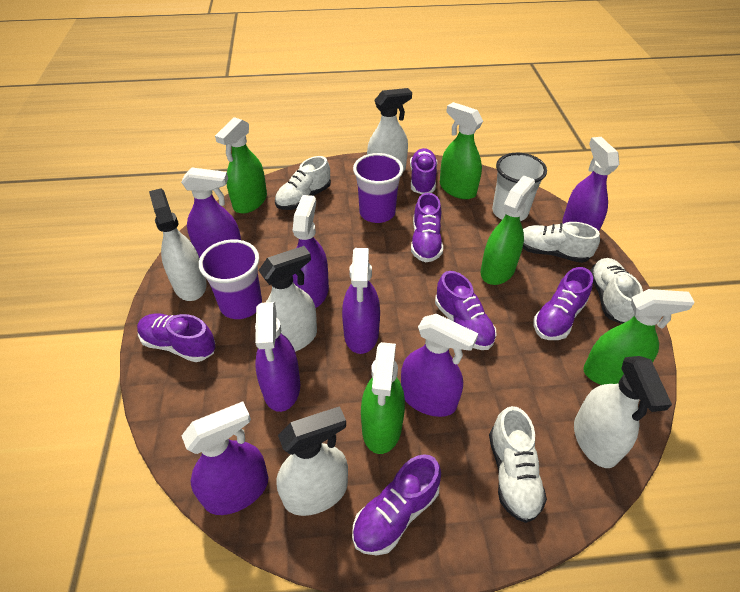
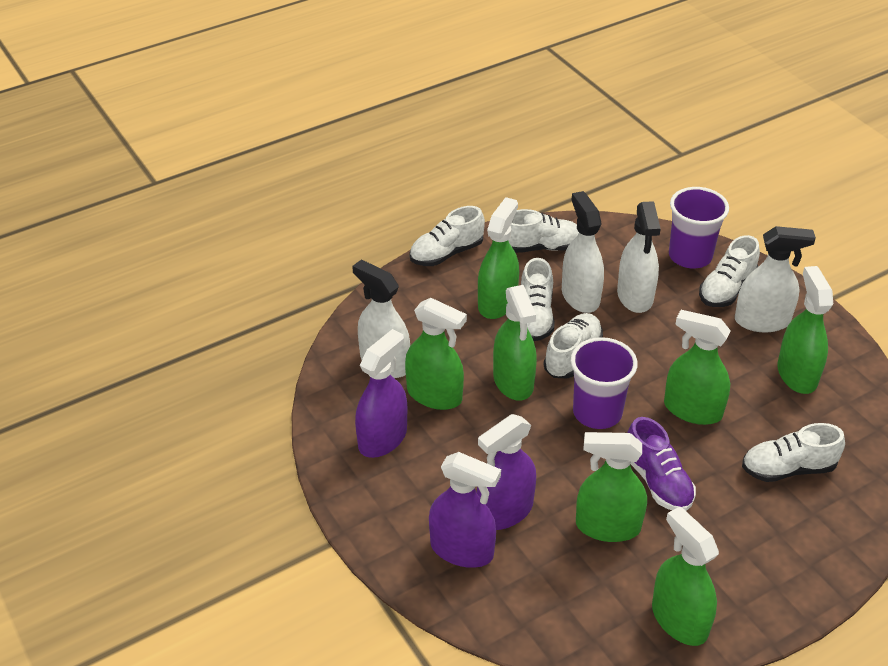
green spray bottle: [215,117,267,213] [361,342,405,454] [440,102,483,199] [480,176,535,285] [583,289,695,385] = 5 -> [405,298,467,410] [478,197,519,319] [493,285,537,401] [576,432,647,542] [652,507,719,646] [664,310,731,425] [777,266,833,394] = 7
purple shoe: [137,313,215,362] [352,454,441,556] [410,148,437,194] [411,193,443,262] [435,271,496,350] [533,267,593,340] = 6 -> [627,417,696,511] = 1
purple spray bottle: [181,167,241,258] [181,402,268,515] [255,302,300,412] [293,195,329,308] [342,248,380,354] [401,314,478,417] [562,137,619,231] = 7 -> [355,329,407,458] [429,452,501,568] [477,414,536,530] = 3
white cup: [492,153,547,221] = 1 -> none = 0
white shoe: [275,156,331,210] [489,406,547,523] [523,222,600,263] [590,258,643,324] = 4 -> [409,206,485,266] [508,209,579,253] [521,258,555,341] [543,313,603,378] [699,235,760,307] [742,423,845,482] = 6
white spray bottle: [149,188,206,301] [258,246,317,352] [276,406,348,516] [367,88,412,172] [574,356,672,468] = 5 -> [352,260,410,378] [562,191,604,313] [617,201,661,313] [735,226,816,333] = 4

